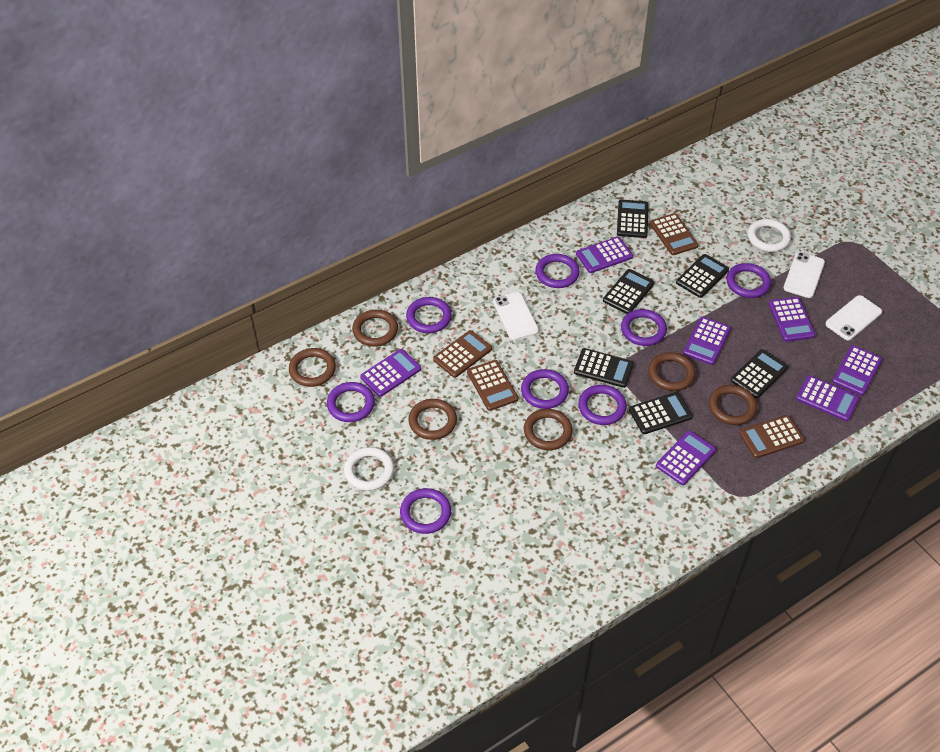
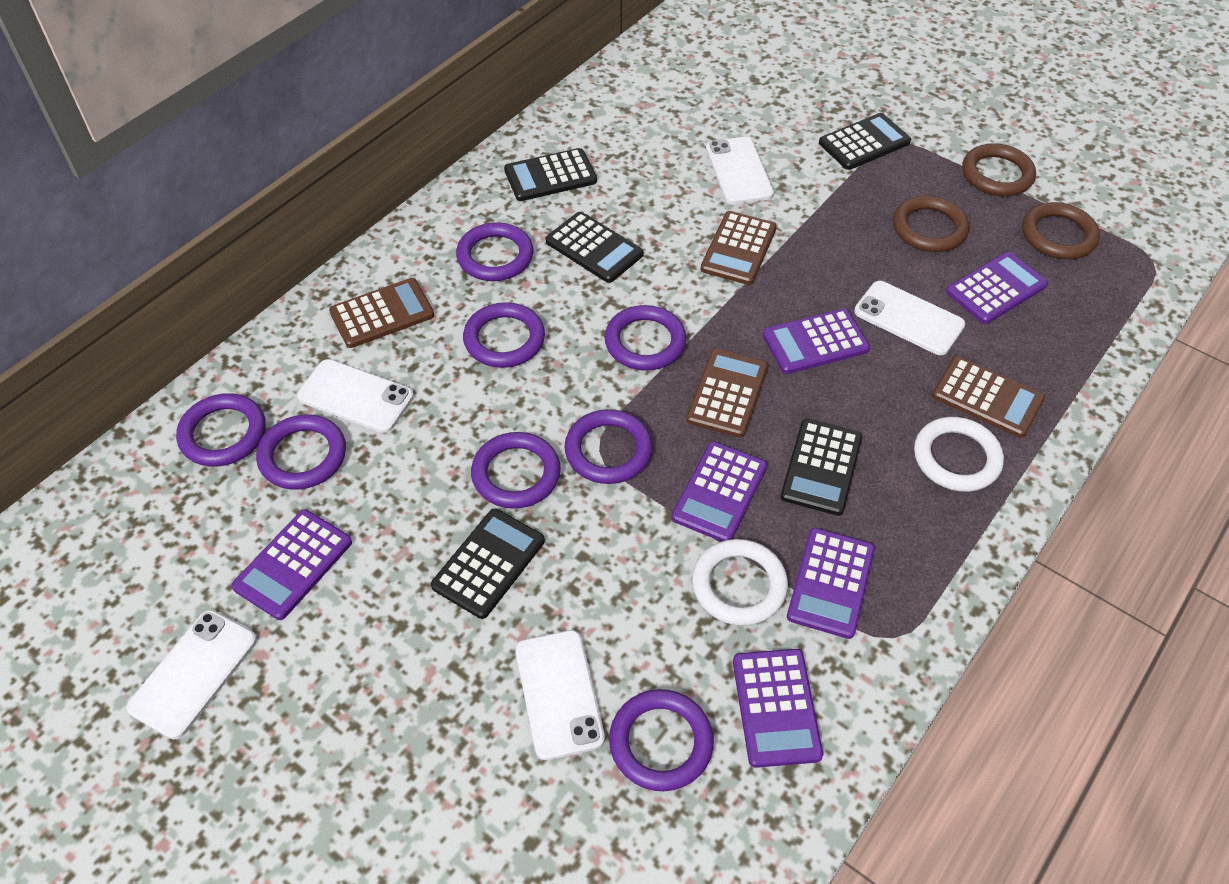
black calculator: [574,348,634,388] [603,269,655,314] [617,199,649,238] [629,392,693,434] [676,254,729,298] [731,349,788,398] = 6 -> [431,508,545,619] [504,148,597,201] [545,212,643,283] [781,419,862,516] [819,113,911,170] = 5
brown ring: [289,348,336,387] [352,310,398,347] [408,399,457,440] [524,409,573,450] [648,352,696,391] [709,385,757,425] = 6 -> [893,195,969,252] [962,143,1036,196] [1022,202,1100,259] = 3
purple calculator: [360,349,421,397] [576,237,633,273] [656,431,716,485] [683,317,731,365] [769,297,816,342] [796,375,859,421] [832,345,882,396] = 7 -> [231,510,352,620] [671,441,767,542] [733,649,823,768] [762,309,870,374] [787,528,875,639] [946,252,1048,324] = 6
white phone: [493,292,539,340] [783,252,825,298] [826,295,882,340] = 3 -> [127,610,257,739] [297,359,414,433] [516,630,605,760] [706,137,774,204] [854,281,966,355] = 5

